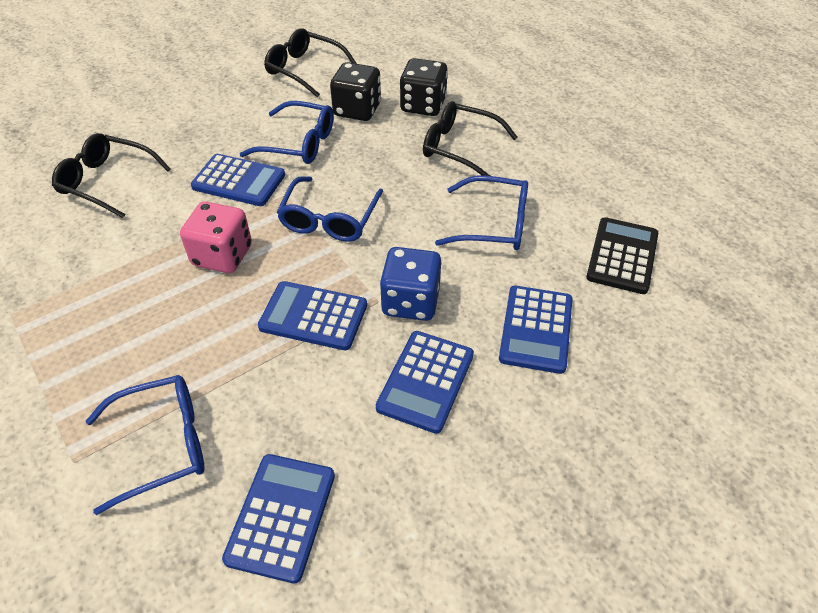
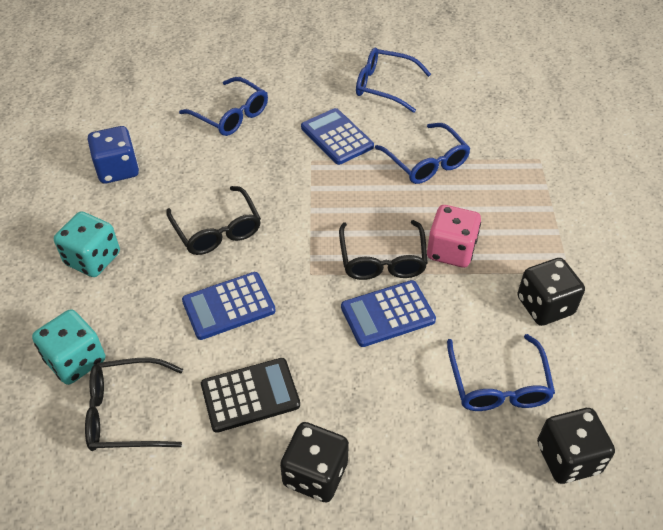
black dice: [330,62,381,121] [400,58,448,116] = 2 -> [280,422,349,503] [517,258,585,326] [537,408,615,484] = 3
blue calculator: [191,154,285,206] [222,454,335,583] [258,281,367,350] [376,331,474,434] [499,286,573,374] = 5 -> [182,272,276,340] [301,108,374,165] [341,280,436,347] = 3
turquoise dice: none = 0 -> [32,309,105,385] [54,211,120,277] = 2

